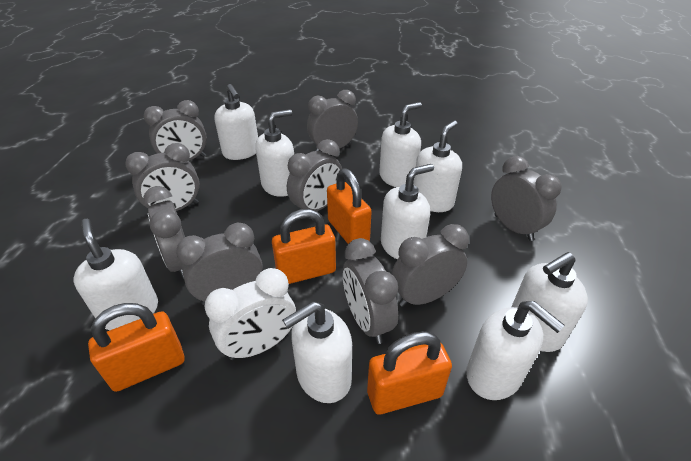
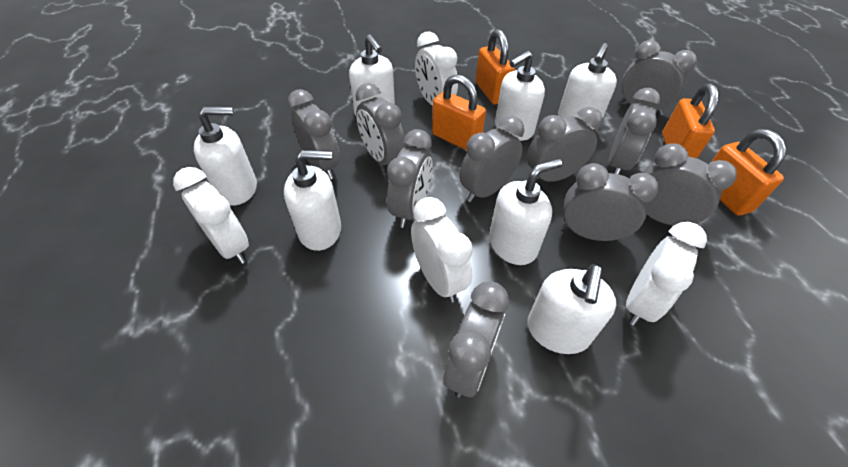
grey clock: [125,143,200,211] [143,186,185,279] [144,100,207,161] [176,223,263,305] [287,139,342,211] [307,90,358,151] [343,238,398,344] [392,224,469,307] [491,156,562,241] = 9 -> [288,89,340,179] [355,83,406,165] [387,129,432,228] [443,281,509,398] [459,116,524,202] [527,107,603,182] [562,163,658,242] [609,88,660,174] [620,40,697,116] [643,144,737,225] = 10
white clock: [204,268,296,360] = 1 -> [173,167,249,264] [411,197,473,303] [415,31,458,105] [626,222,707,326] = 4
white soap dispenser: [73,219,158,330] [214,84,258,160] [255,109,294,197] [283,301,352,403] [379,102,422,187] [381,164,434,260] [413,120,462,212] [466,301,565,400] [512,252,588,352] = 9 -> [194,107,257,206] [284,150,341,251] [349,35,395,116] [489,159,562,265] [495,51,545,141] [527,264,616,354] [558,43,617,129] = 7

